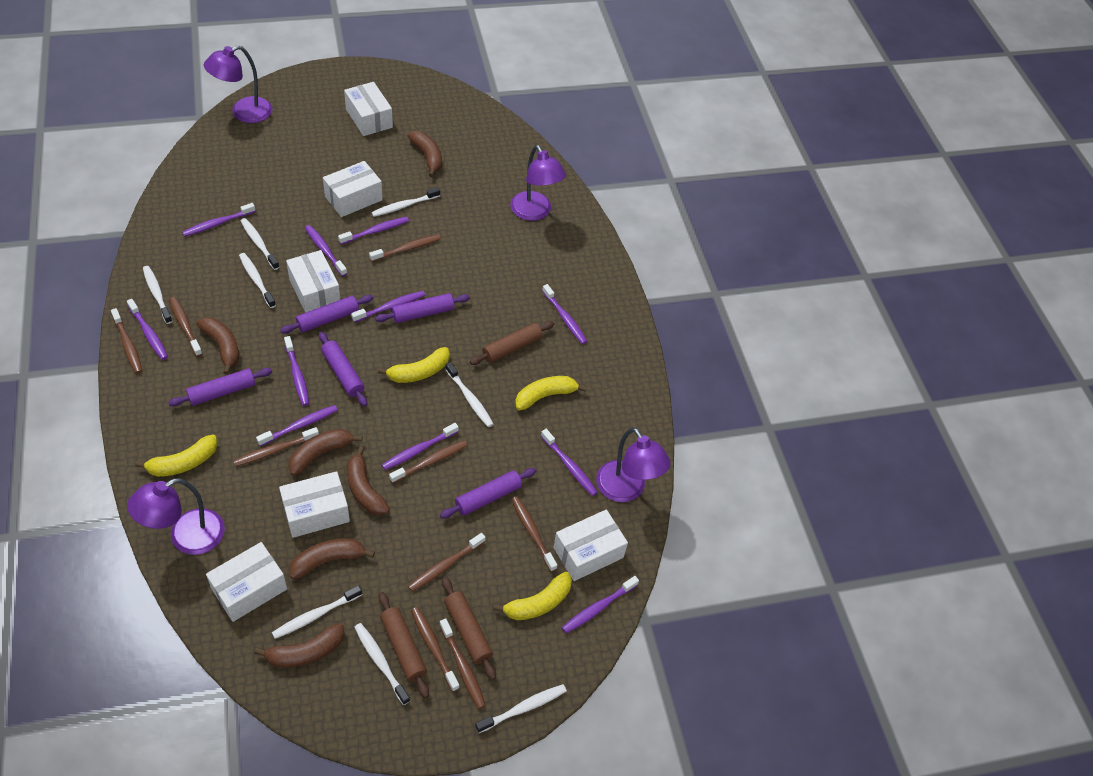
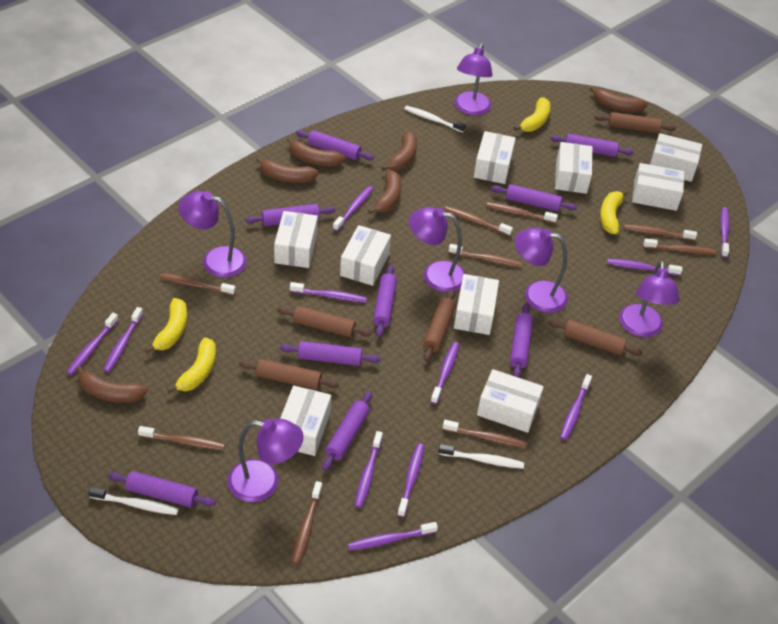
brown rolling pin: [378,592,429,698] [442,577,496,680] [470,321,554,365] = 3 -> [239,359,339,390] [277,306,372,337] [423,290,455,361] [548,319,643,356] [594,112,676,133] = 5
purple lamp: [127,478,225,555] [204,45,272,123] [510,145,566,221] [596,428,671,502] = 4 -> [178,191,247,278] [227,419,304,502] [409,207,466,293] [455,43,492,116] [515,228,568,313] [619,261,680,337] = 6
purple rolling pin: [168,368,272,407] [280,295,373,334] [319,332,367,406] [375,293,470,323] [440,468,536,518] = 5 -> [108,471,216,507] [245,204,335,226] [280,341,380,366] [296,130,374,160] [322,391,372,471] [373,265,397,337] [491,184,577,211] [510,304,533,378] [550,134,634,157] = 9
white box: [206,542,287,622] [279,471,350,538] [286,250,341,313] [323,161,383,217] [344,82,393,136] [553,510,628,581] = 6 -> [274,211,318,268] [280,386,331,456] [340,225,391,286] [454,274,499,335] [474,131,516,184] [477,369,544,433] [555,142,593,194] [632,163,684,211] [650,133,702,182] = 9
white toothbrush: [143,266,173,324] [239,253,276,308] [241,218,279,270] [272,585,362,639] [354,623,410,705] [371,187,440,217] [445,362,493,427] [475,684,567,733] = 8 -> [88,487,179,515] [404,106,466,133] [438,444,524,469] = 3

